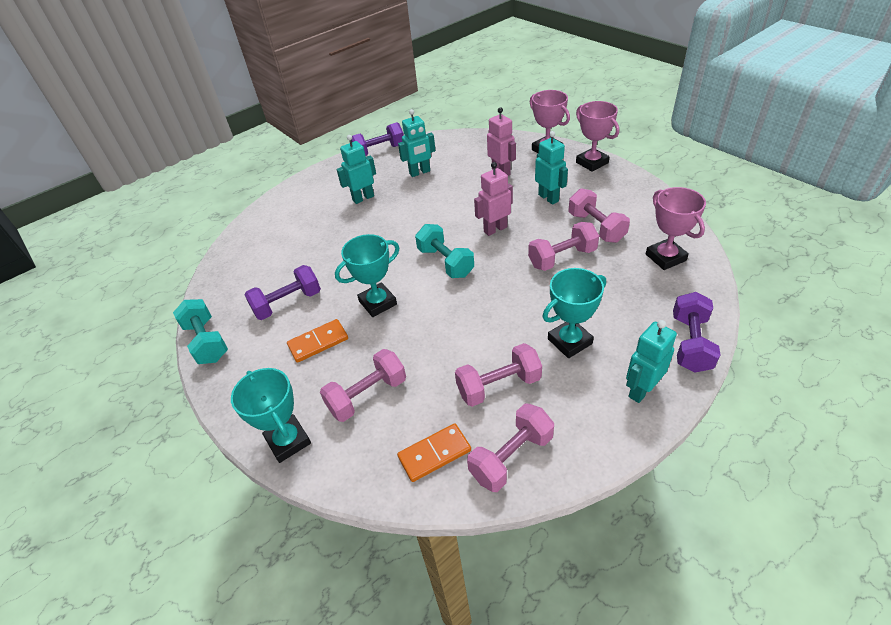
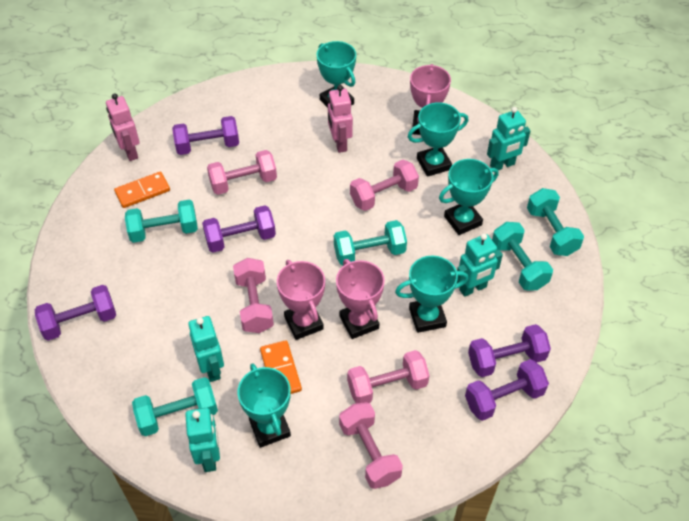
purple dumbbell: [244,265,321,320] [351,122,404,156] [673,292,720,373] = 3 -> [35,285,116,341] [172,116,239,155] [202,205,276,253] [465,359,549,421] [468,324,551,377] = 5
turquoise dumbbell: [173,299,228,364] [415,224,474,278] = 2 -> [125,200,198,243] [132,377,218,436] [334,220,407,265] [492,222,553,290] [527,188,584,256] = 5
turquoise trophy: [231,368,311,463] [335,234,399,317] [542,268,606,358] = 3 -> [237,363,291,448] [317,41,356,108] [395,256,468,333] [408,102,468,177] [439,159,498,235] = 5

